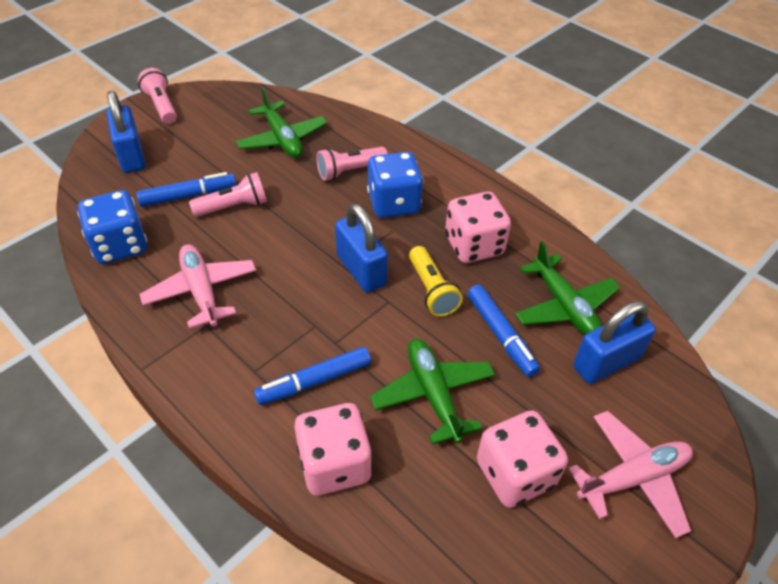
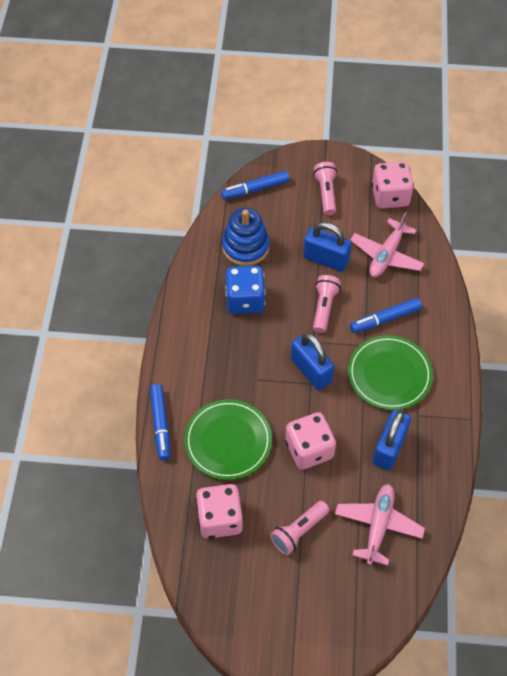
blue dice: [77,190,147,264] [367,152,424,218] = 2 -> [225,266,265,314] = 1
blue stacking toy: none = 0 -> [222,208,269,266] = 1
green plane: [236,87,327,158] [370,339,495,444] [515,241,620,335] = 3 -> none = 0
green plate: none = 0 -> [184,399,272,480] [348,335,433,410] = 2
yellow flashlight: [409,246,463,317] = 1 -> none = 0

